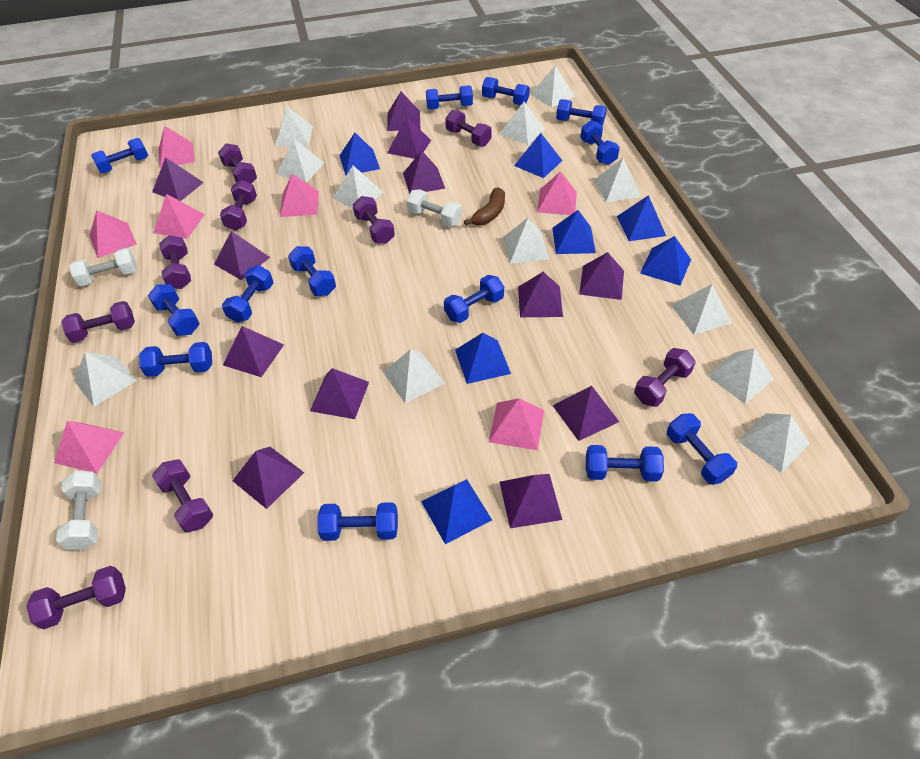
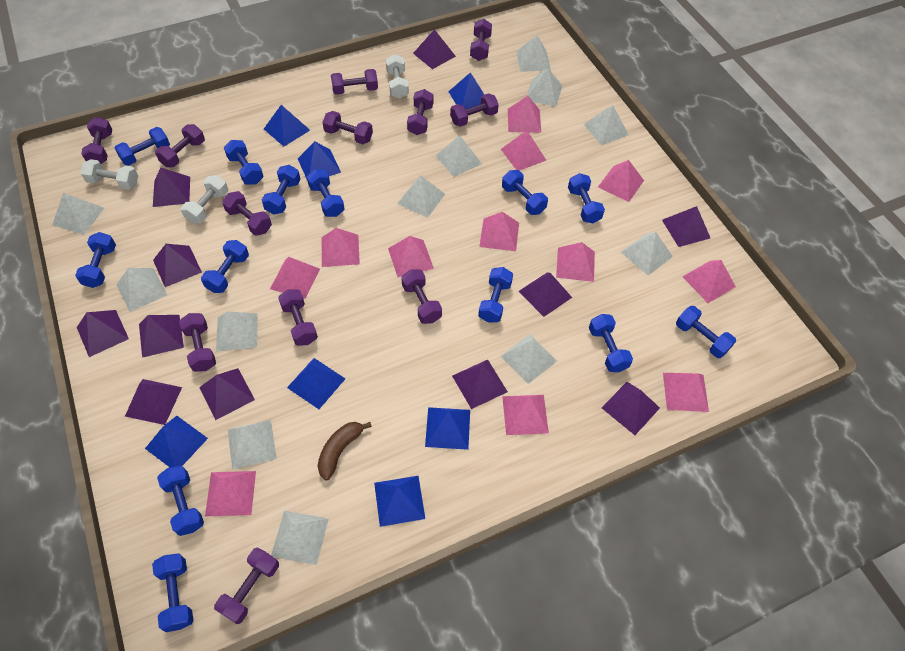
pink pyramid: [54,421,124,473] [89,210,137,258] [153,194,205,239] [158,126,195,169] [280,174,319,217] [489,398,544,450] [537,171,577,215] = 7 -> [205,471,256,516] [270,257,320,299] [322,228,360,267] [388,236,434,277] [479,212,519,251] [501,131,546,171] [502,395,549,435] [508,96,541,133] [556,242,595,282] [598,160,644,202] [663,373,709,412] [682,260,736,303] = 12
purple dumbbell: [26,566,126,629] [61,301,135,343] [152,459,213,533] [159,235,191,289] [218,144,257,184] [220,180,257,231] [353,196,395,244] [445,110,492,146] [634,348,696,407] = 9 -> [81,117,112,164] [155,124,205,167] [179,313,216,372] [214,548,279,624] [222,191,272,236] [278,290,318,346] [322,111,373,144] [331,69,378,95] [401,269,442,324] [407,89,433,135] [450,93,499,127] [470,19,492,61] = 12
purple pyramid: [152,157,204,201] [214,231,270,280] [223,326,284,377] [232,447,304,509] [310,368,369,419] [387,92,420,131] [387,117,431,159] [403,150,445,194] [499,474,562,529] [518,272,563,317] [552,386,619,441] [579,252,624,300] = 12 -> [77,310,129,357] [125,379,182,425] [139,315,184,358] [153,168,190,207] [153,244,202,287] [199,368,255,420] [413,29,456,69] [452,360,508,409] [519,272,572,317] [602,382,660,435] [662,206,710,247] = 11

